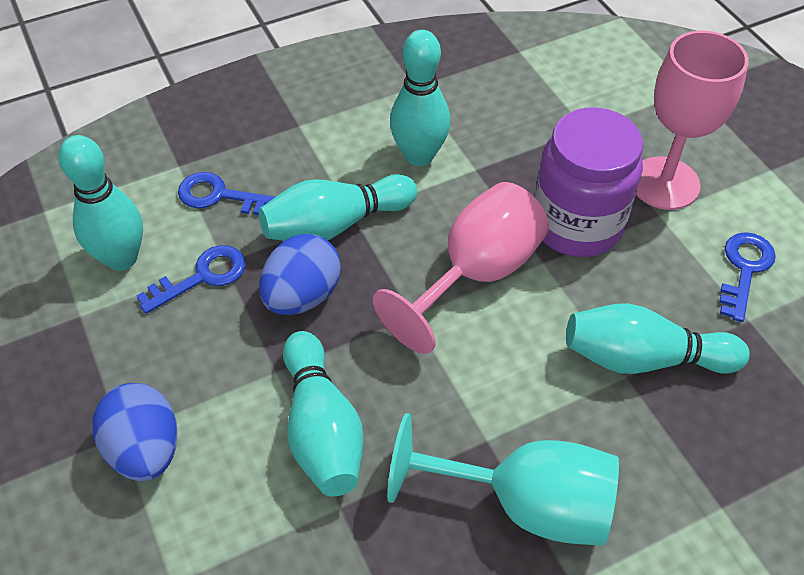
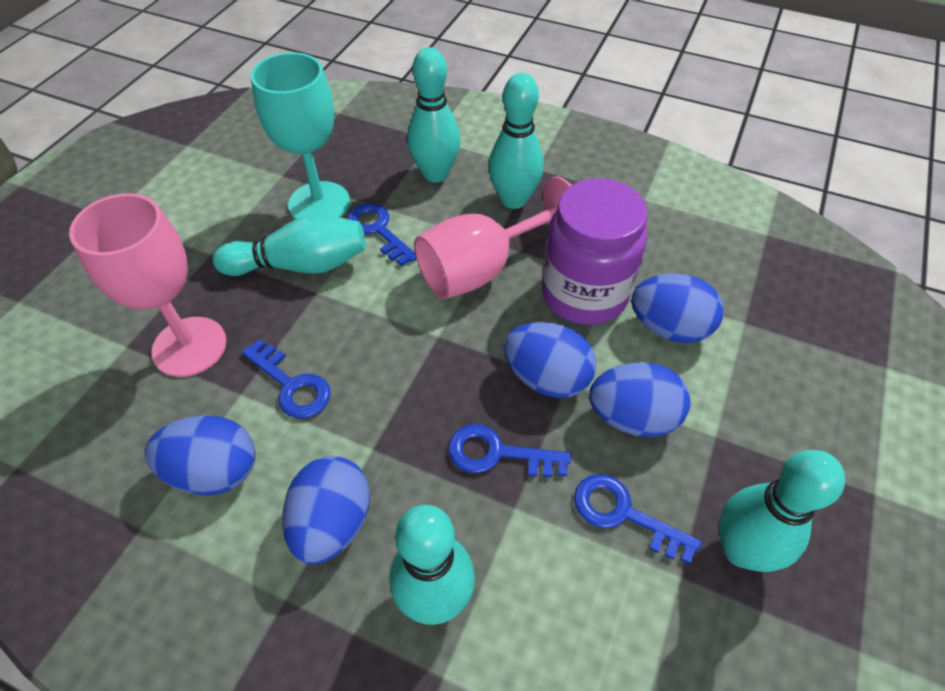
blue egg: [93,383,178,481] [259,234,341,315] = 2 -> [144,415,256,495] [282,456,370,565] [504,322,596,398] [589,362,690,437] [631,273,724,343] = 5
blue key: [136,245,246,314] [178,172,275,215] [719,232,776,322] = 3 -> [242,339,330,418] [347,203,416,266] [449,424,571,477] [574,474,702,564] = 4

